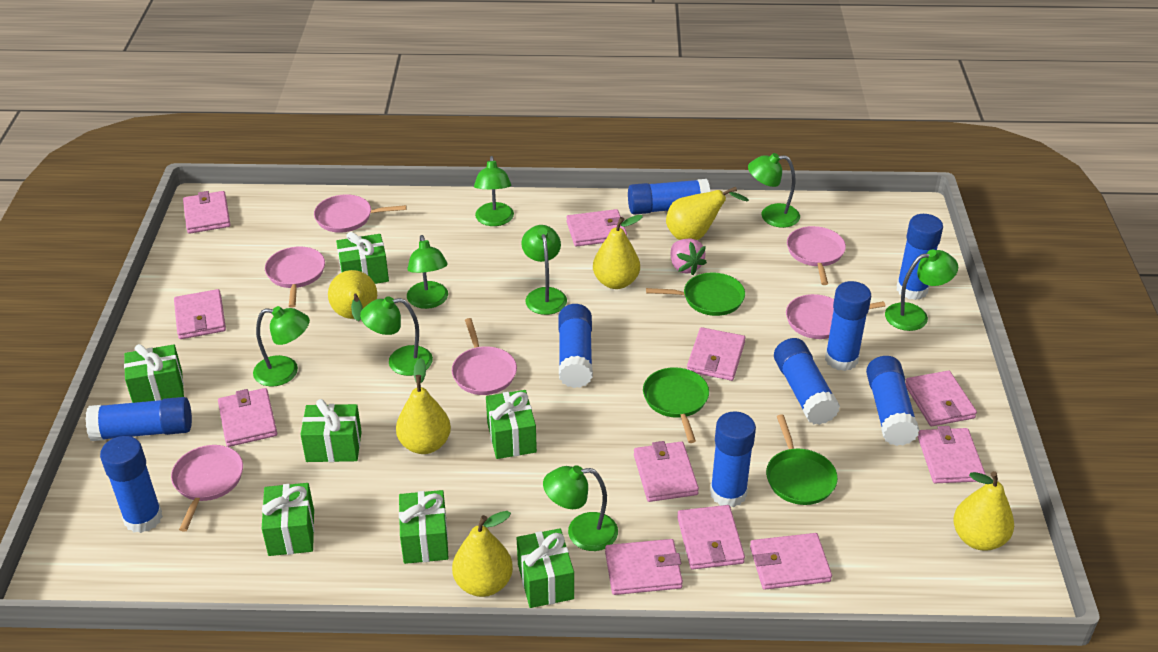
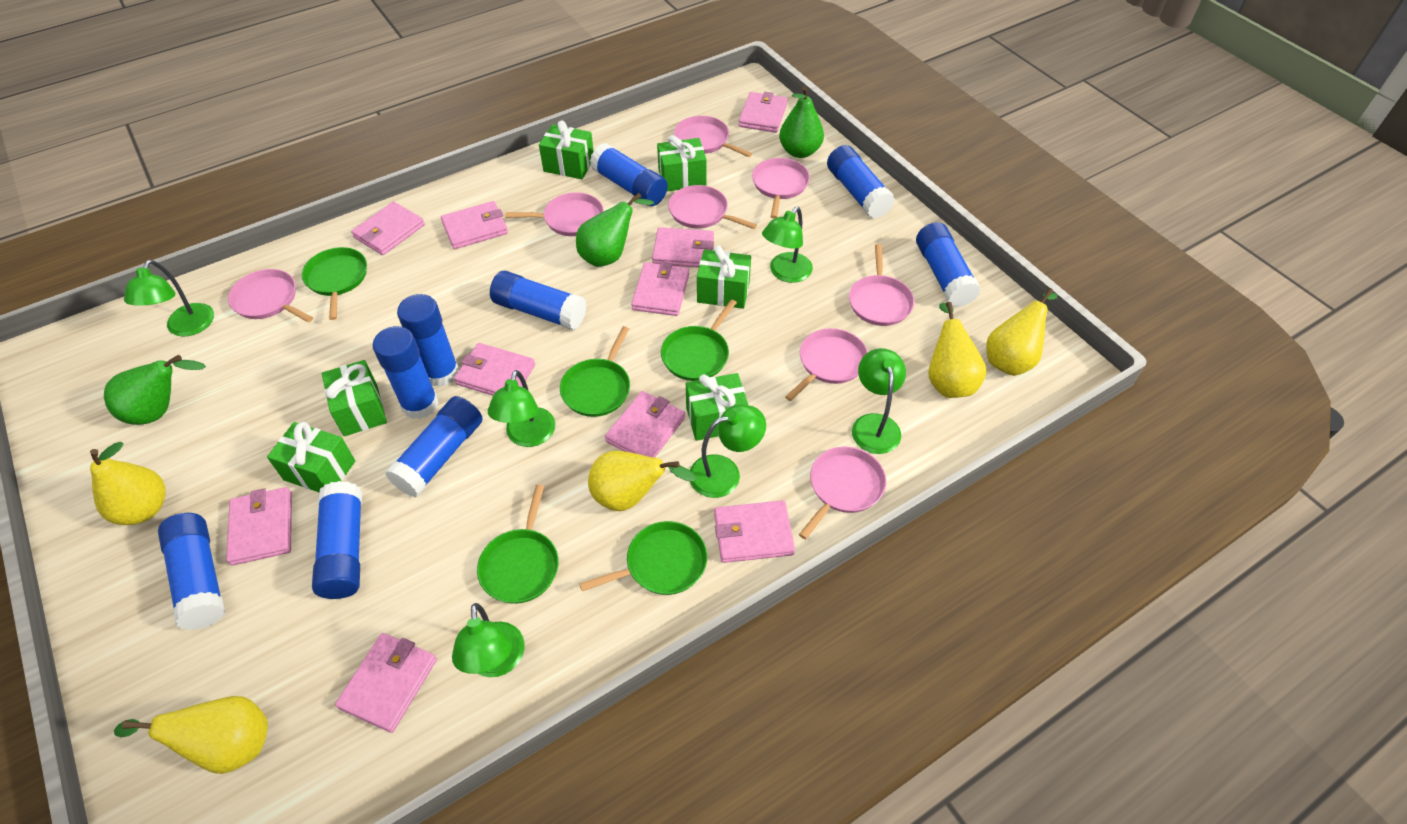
green gift: [124,344,184,403] [262,483,314,556] [300,399,362,462] [336,232,389,284] [399,490,449,564] [486,390,537,459] [517,529,574,608] = 7 -> [267,422,355,492] [322,360,387,436] [539,120,594,179] [657,135,707,191] [686,373,748,441] [697,245,751,309] = 6
green lamp: [253,306,310,386] [360,296,433,376] [407,235,448,309] [474,156,514,226] [521,225,567,315] [543,465,618,551] [748,153,800,228] [885,249,958,331] = 8 -> [124,260,214,336] [452,603,525,677] [488,370,555,447] [690,404,766,498] [762,207,813,283] [852,348,906,454] = 6
green pan: [643,367,709,443] [646,272,745,316] [766,414,838,505] = 3 -> [302,247,367,320] [477,485,559,604] [560,326,630,417] [579,521,707,595] [661,299,737,381] = 5
green pear: none = 0 -> [104,355,206,425] [576,193,654,267] [779,86,824,158] = 3
pink pan: [171,445,243,532] [265,246,325,308] [314,194,407,233] [452,318,517,395] [786,294,885,339] [787,226,846,285] = 6 -> [228,269,313,322] [505,192,604,236] [668,185,757,229] [674,116,752,157] [752,158,810,219] [785,328,868,401] [799,447,886,539] [849,244,914,326] = 8
pink strawberry: [671,238,707,275] = 1 -> none = 0
pink wallet: [174,289,226,339] [183,191,230,234] [218,388,277,447] [566,209,627,246] [605,539,683,595] [634,441,699,502] [677,505,745,569] [687,327,745,381] [750,533,832,590] [905,371,977,426] [918,426,986,483] = 11 -> [226,487,292,565] [335,633,437,733] [351,202,425,255] [441,201,508,249] [454,343,535,396] [605,391,685,458] [631,262,689,316] [652,227,714,268] [714,500,795,563] [738,92,788,133] = 10
yellow pear: [328,270,377,321] [396,358,451,454] [452,511,513,597] [593,215,643,289] [666,187,749,240] [953,471,1014,551] = 6 -> [90,442,166,525] [114,696,268,774] [588,451,697,511] [928,302,987,398] [986,288,1057,376] = 5

